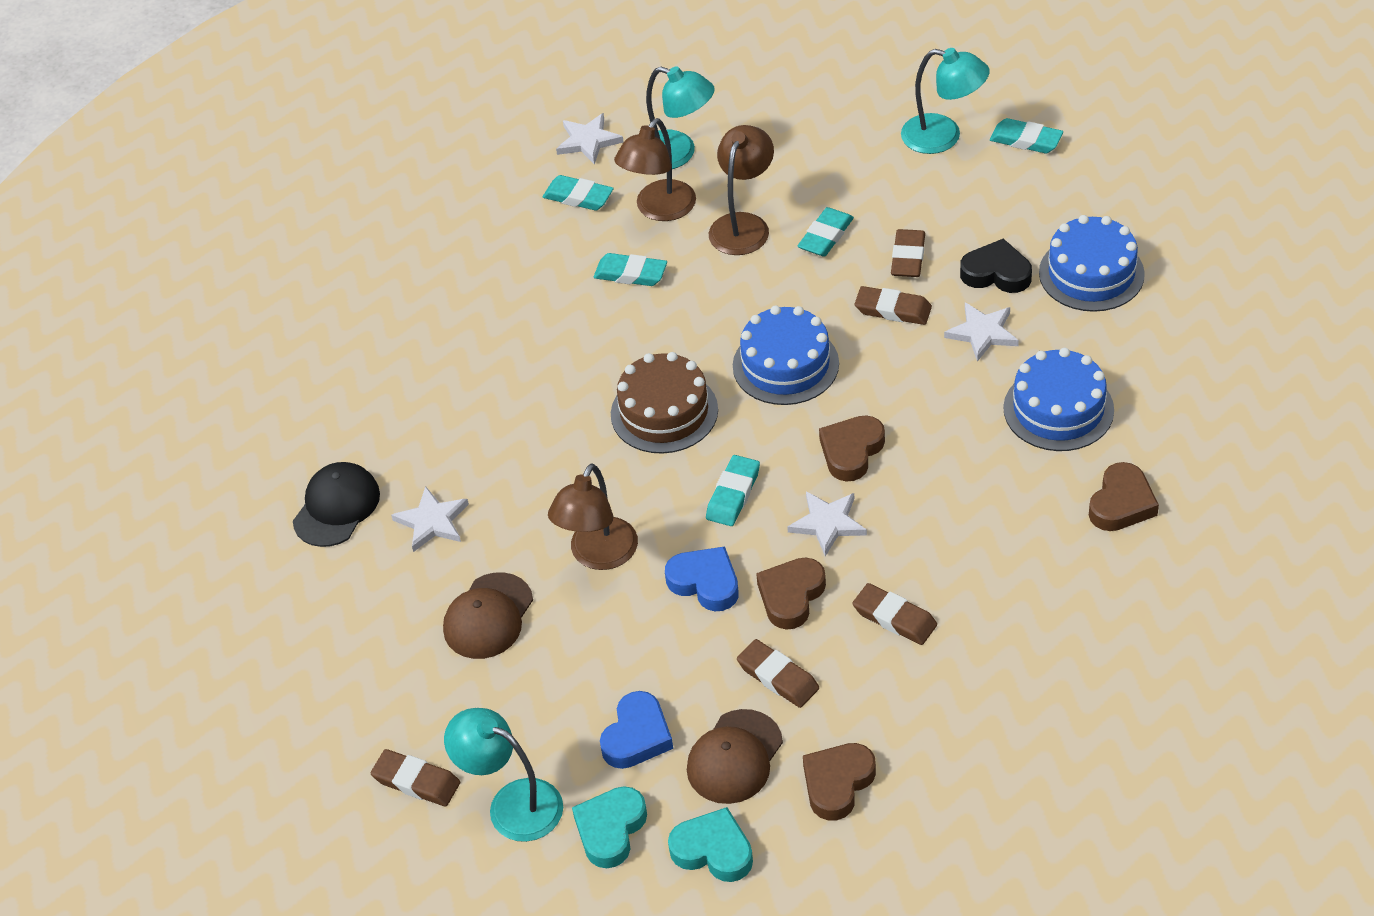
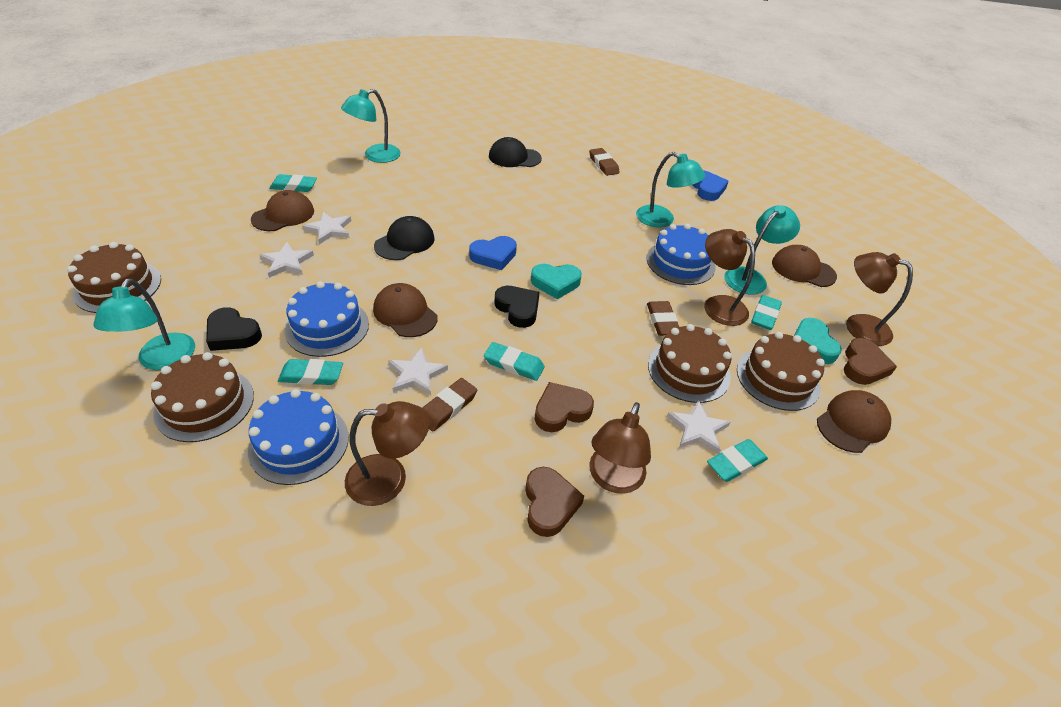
black cap: [293,462,380,547] = 1 -> [374,216,435,260] [489,137,542,167] = 2
black heart: [960,239,1032,293] = 1 -> [206,307,262,351] [494,286,540,328] = 2
brown cake: [611,352,718,454] = 1 -> [67,242,161,313] [151,352,254,442] [648,324,732,403] [737,332,825,411] = 4
brown cap: [443,572,533,659] [687,709,783,804] = 2 -> [251,190,314,231] [373,283,438,337] [772,245,837,287] [817,390,891,453] = 4
brown eraser: [371,749,460,807] [737,639,819,708] [852,583,937,645] [855,286,932,325] [891,229,925,277] = 5 -> [422,378,477,432] [589,148,619,176] [647,301,679,336] = 3
brown heart: [756,557,826,630] [803,743,876,821] [819,415,885,482] [1089,462,1159,531] = 4 -> [525,467,584,537] [535,382,594,432] [844,338,897,385] = 3
brown lamp: [548,463,638,570] [614,118,696,221] [709,125,774,255] = 3 -> [345,401,430,506] [589,402,651,494] [704,229,755,326] [846,252,913,346] = 4
turquoise lamp: [444,708,563,842] [646,66,715,169] [901,48,990,154] = 3 -> [93,278,195,370] [341,89,401,163] [636,152,706,227] [724,205,800,295] = 4

